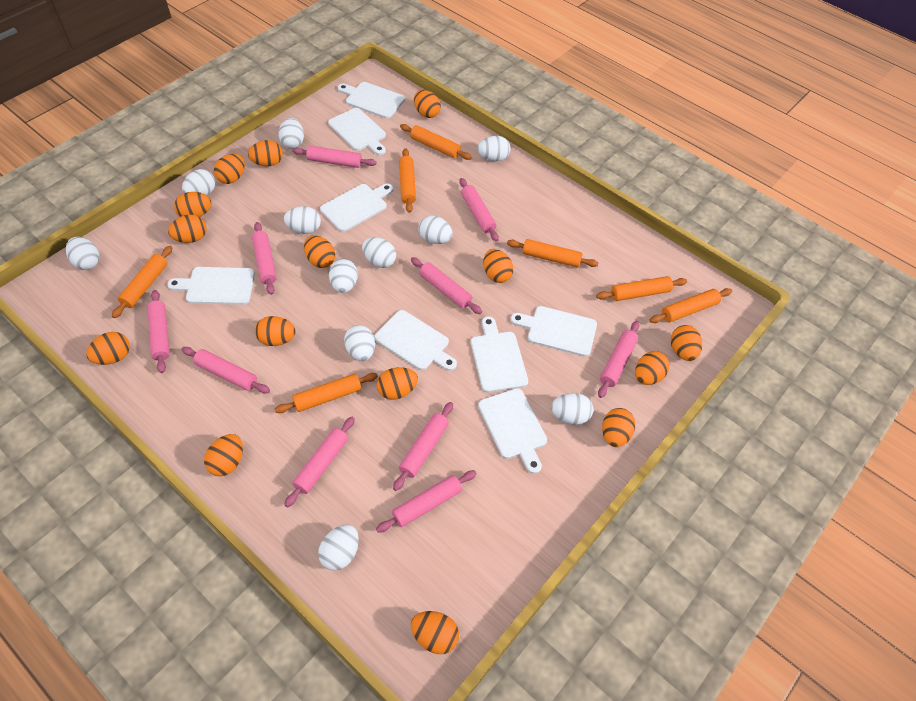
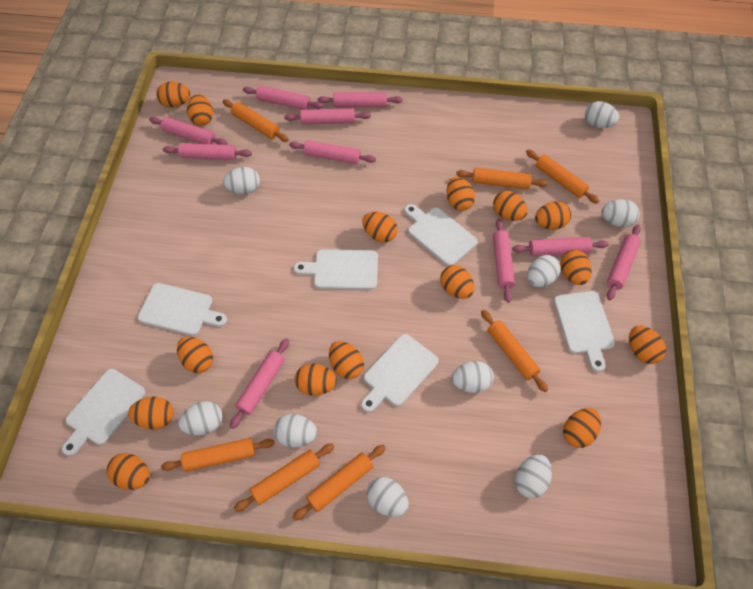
white cutting board: [167,267,255,305] [320,183,393,232] [328,108,386,155] [338,82,405,119] [374,310,457,371] [471,316,528,392] [478,388,547,474] [510,306,597,357] = 8 -> [62,369,146,456] [138,283,227,336] [294,249,378,290] [361,334,439,412] [404,204,478,266] [554,291,615,372] = 6
white egg: [66,237,99,270] [182,169,215,195] [278,118,304,149] [284,206,321,234] [318,524,359,571] [329,259,358,293] [344,325,375,361] [362,237,396,268] [418,215,453,244] [477,136,511,161] [551,393,593,425] = 11 -> [178,401,223,435] [223,167,260,194] [274,414,317,448] [367,477,409,517] [451,361,494,393] [515,455,552,498] [527,255,561,287] [585,101,620,128] [602,199,640,227] = 9

